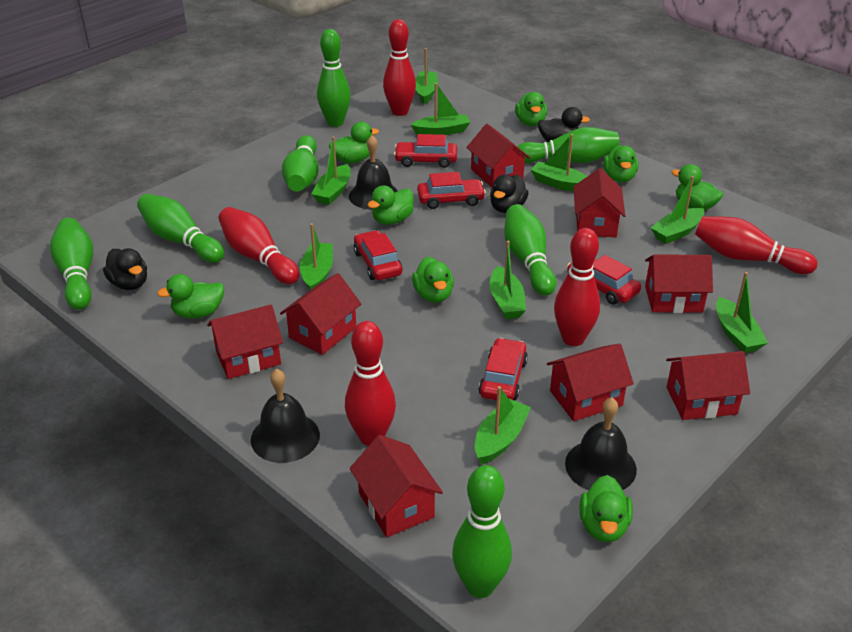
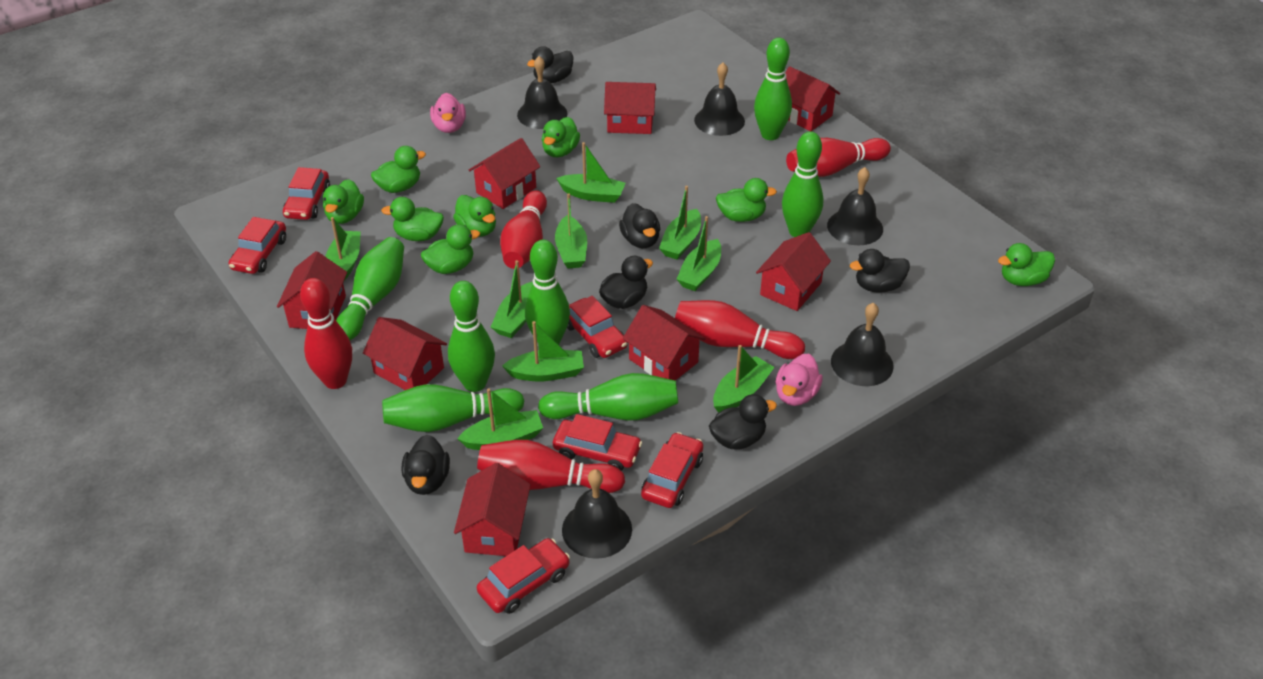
black bell: [251,369,320,463] [349,135,398,210] [565,397,637,490] = 3 -> [517,56,568,129] [562,469,632,559] [694,63,745,136] [827,167,883,245] [831,303,894,386] = 5
black duck: [103,248,147,290] [490,175,529,213] [538,107,590,142] = 3 -> [402,435,450,495] [527,46,573,83] [599,256,653,309] [619,203,660,248] [709,394,777,450] [850,249,910,293] = 6
pink duck: none = 0 -> [430,93,466,133] [776,354,823,406] = 2
red car: [354,230,402,280] [394,134,457,168] [417,172,486,209] [479,338,528,400] [567,255,641,305] = 5 -> [229,217,286,274] [283,167,330,220] [477,538,570,614] [553,414,642,471] [567,296,628,358] [641,432,703,508] = 6

